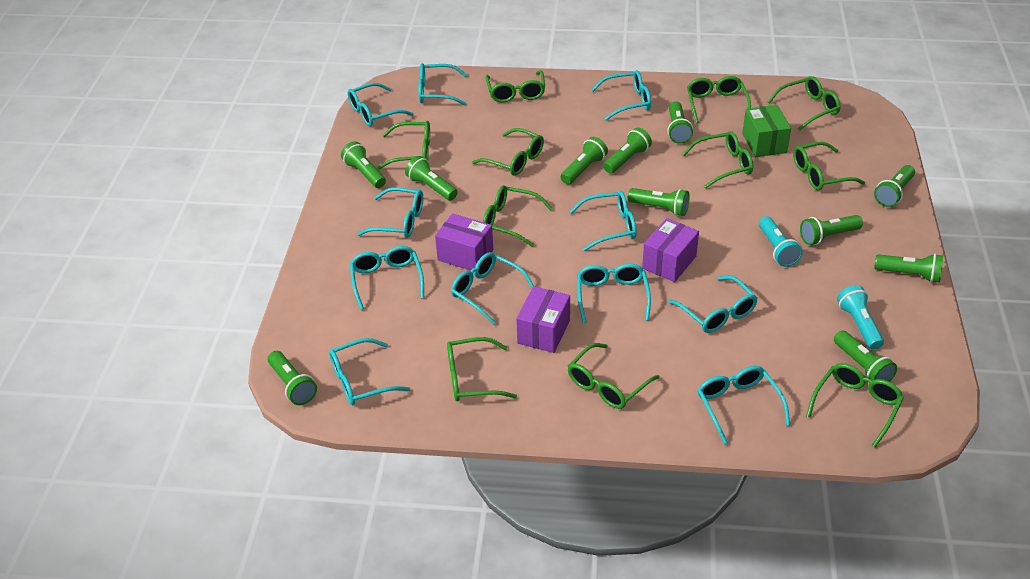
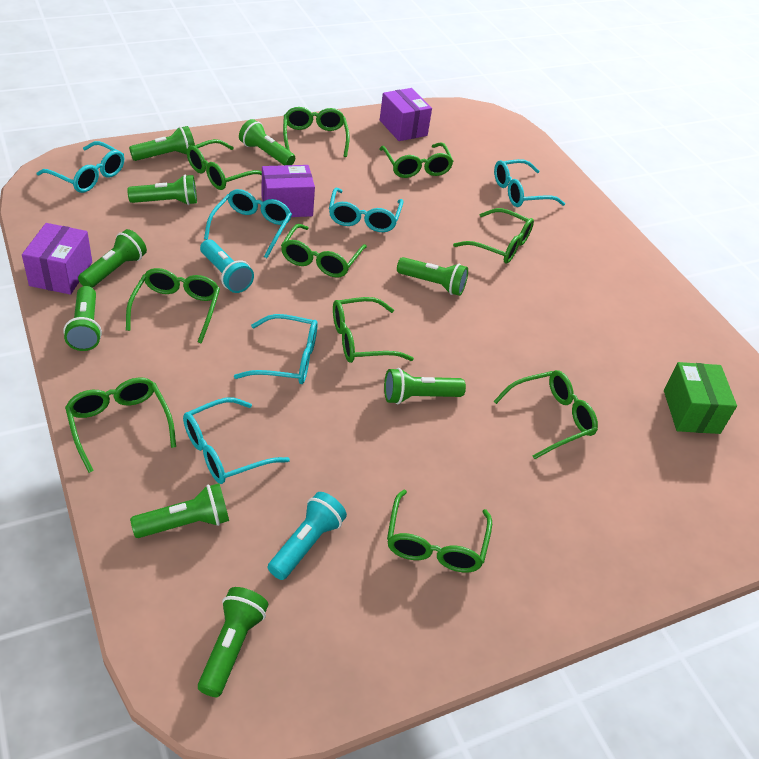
green flashlight: [268,351,317,405] [341,141,386,188] [405,156,458,200] [561,137,608,184] [603,127,652,174] [628,188,690,216] [667,101,693,144] [800,215,863,245] [834,330,897,382] [874,165,915,207] [874,253,943,283] = 11 -> [63,286,102,351] [78,229,147,288] [127,175,197,205] [129,126,195,161] [130,483,229,538] [198,587,268,697] [239,119,295,165] [384,368,466,404] [397,257,468,296] = 9
green glasses: [378,121,430,169] [447,337,517,401] [472,128,544,176] [483,185,553,247] [485,70,545,103] [568,343,660,409] [683,131,753,188] [687,76,751,124] [768,76,841,131] [793,142,865,190] [806,363,904,448] = 11 -> [65,377,176,473] [126,268,220,344] [187,139,262,190] [281,224,367,277] [283,107,350,157] [333,297,414,363] [379,143,454,178] [387,490,492,573] [453,208,534,264] [494,370,598,459] = 10
turquoise glasses: [329,338,410,405] [348,83,414,126] [350,246,424,310] [357,187,423,238] [418,63,467,106] [451,252,534,325] [570,191,637,251] [577,264,651,323] [591,70,651,120] [668,275,758,333] [698,366,790,445] = 11 -> [37,141,124,193] [183,398,290,484] [204,189,292,258] [234,314,318,384] [329,188,403,232] [494,159,565,207] = 6

